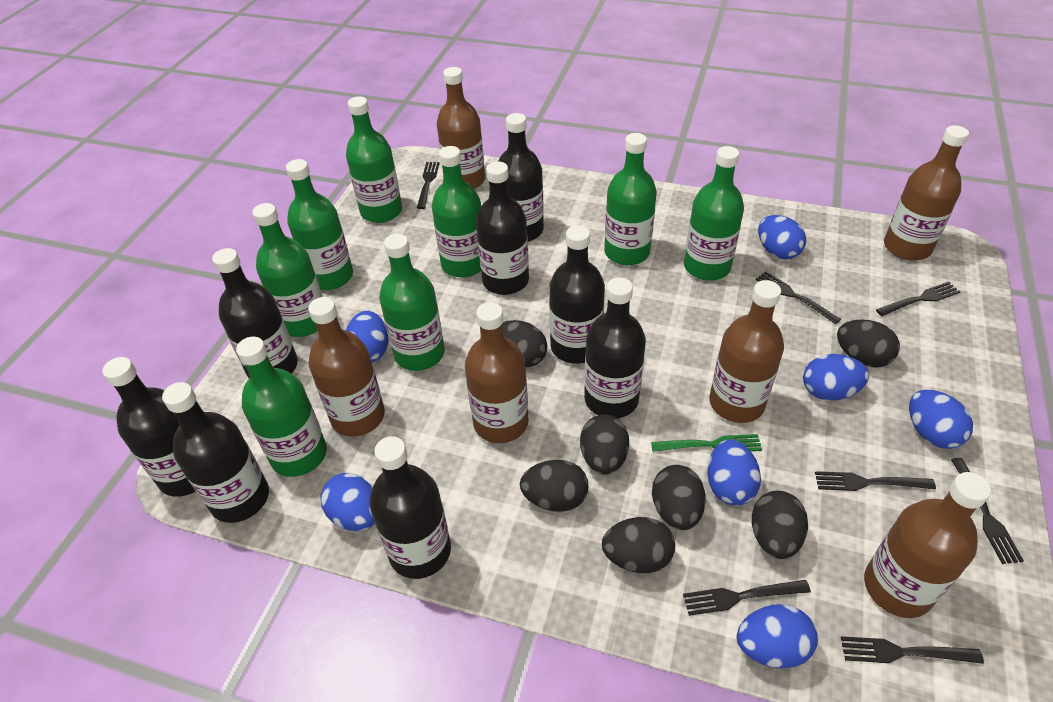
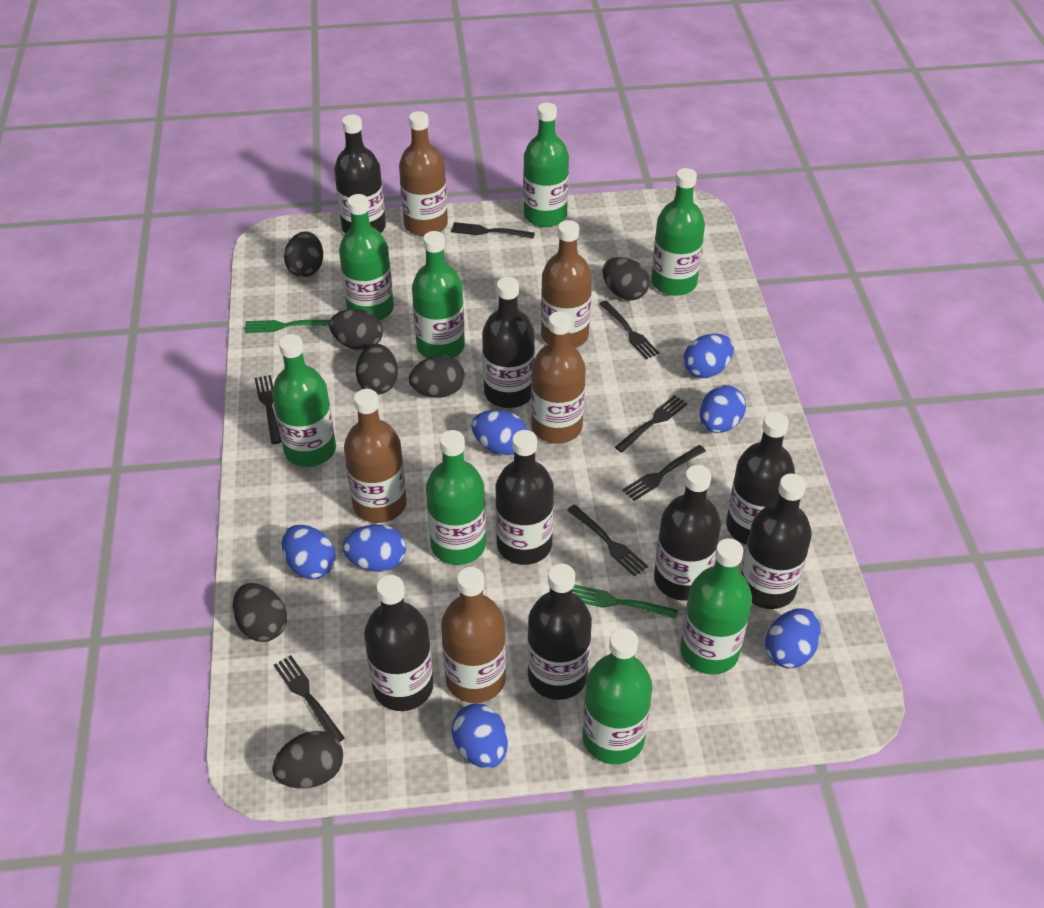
brown bottle: [308,297,385,437] [437,67,485,189] [465,302,528,443] [709,280,784,423] [864,472,991,618] [884,125,969,261] = 6 -> [344,389,407,523] [399,111,448,236] [441,567,506,703] [531,311,586,444] [541,220,592,348] = 5
green fork: [651,434,762,452] = 1 -> [245,320,330,333] [573,585,678,619] = 2

